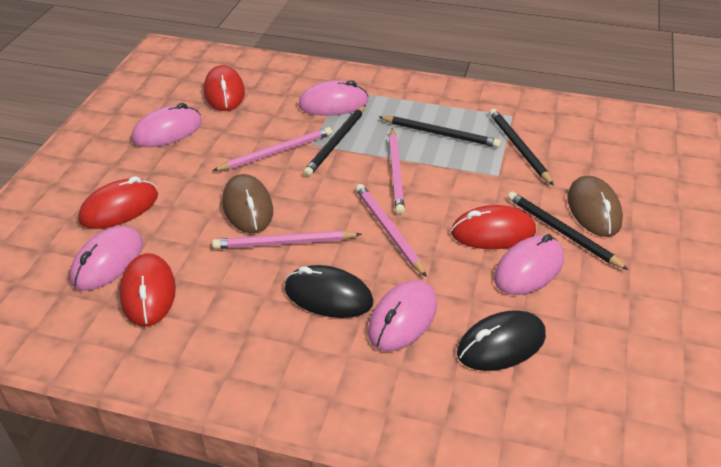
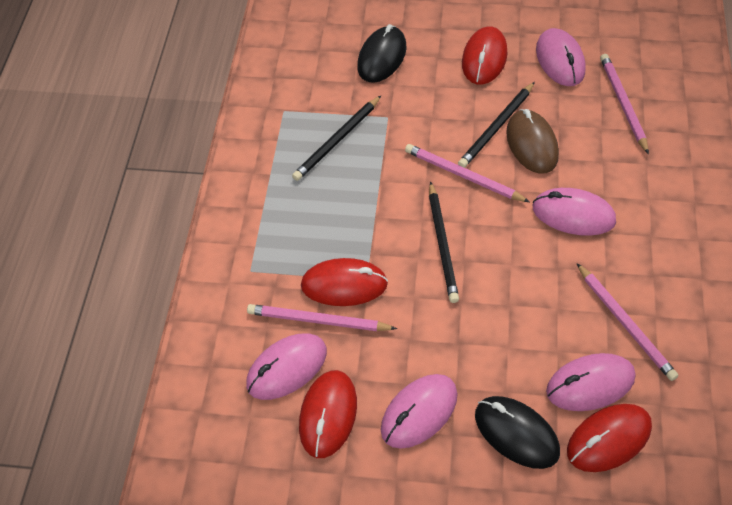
black pencil: [303,105,366,177] [379,116,501,148] [489,109,554,186] [508,191,629,270] = 4 -> [292,95,382,181] [429,181,459,303] [458,82,535,168] = 3
brown mouse: [222,174,273,233] [567,176,623,237] = 2 -> [506,109,559,174] = 1

